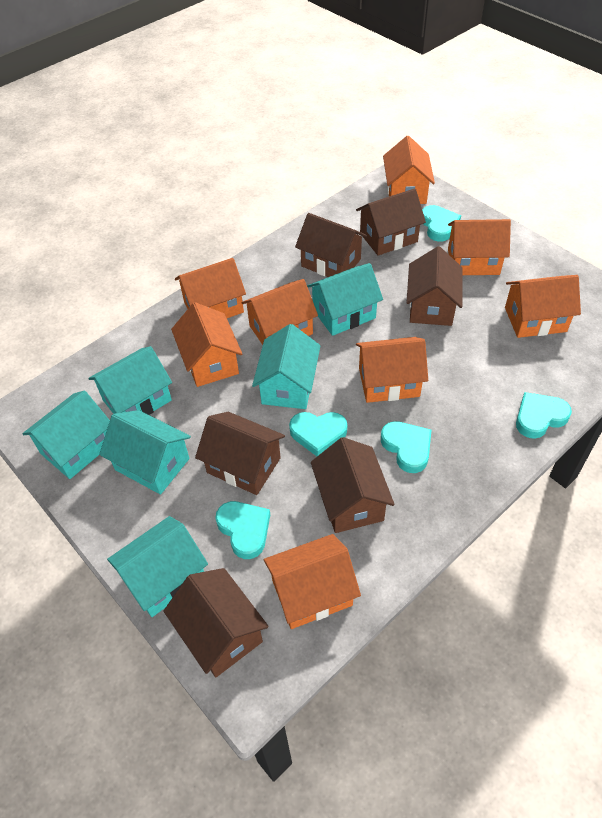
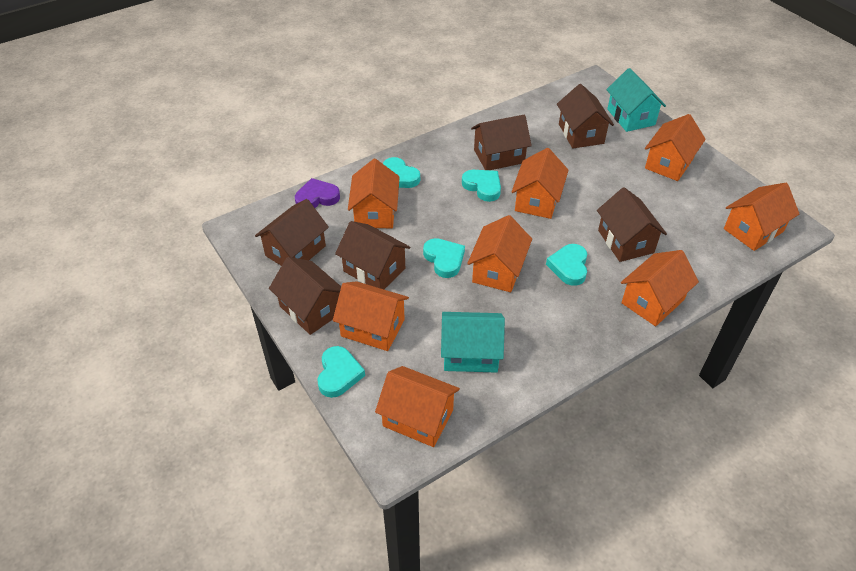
purple heart: none = 0 -> [295,178,340,208] = 1
turquoise house: [22,390,110,479] [89,346,172,415] [99,410,191,495] [107,516,208,617] [252,324,321,409] [307,263,383,336] = 6 -> [441,312,505,373] [606,68,666,132] = 2

